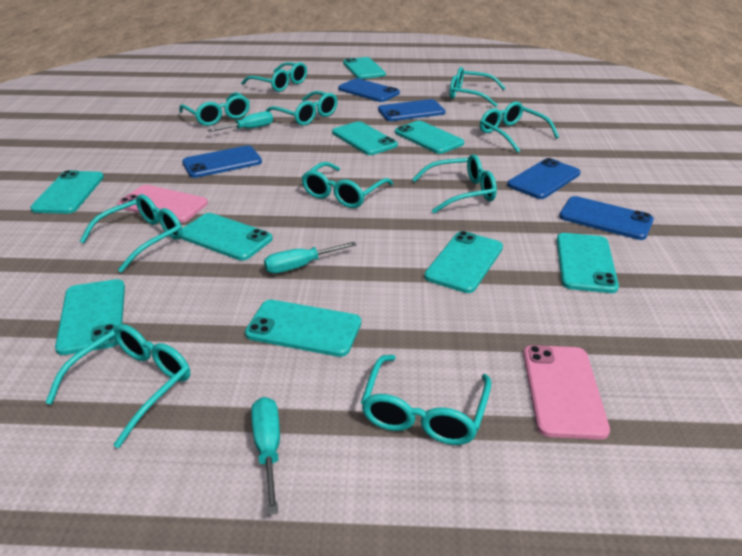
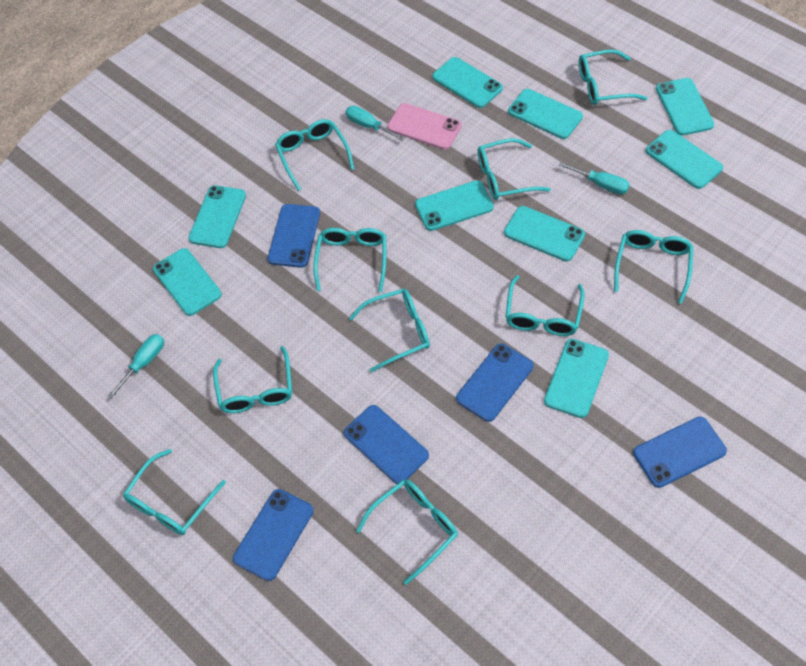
pink phone: [118,185,208,223] [523,345,610,440] = 2 -> [387,103,462,150] = 1

